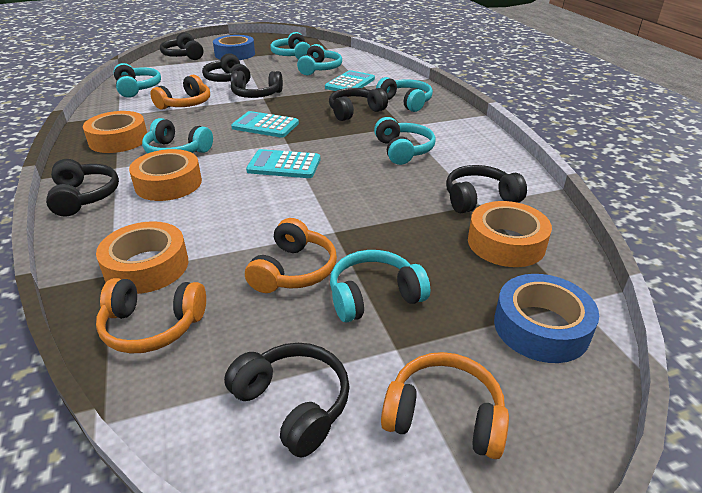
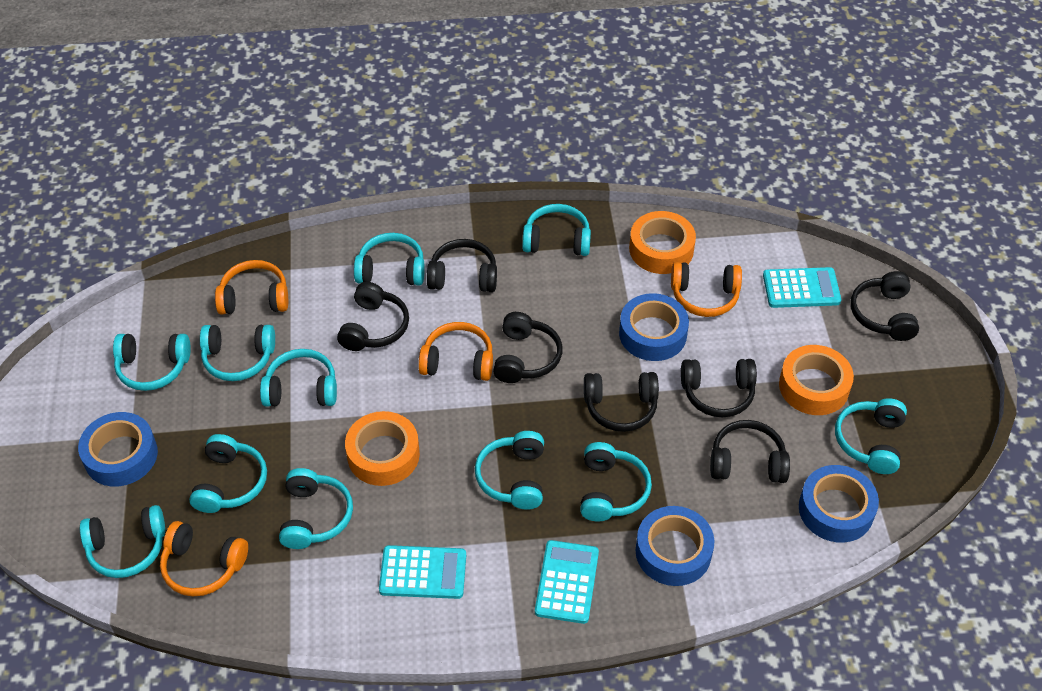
blue tape: [213,35,255,60] [494,274,599,363] = 2 -> [78,412,158,486] [619,293,689,361] [635,506,714,586] [799,465,879,543] = 4
orange tape: [83,111,147,153] [96,221,188,294] [129,149,202,201] [468,201,552,267] = 4 -> [345,411,420,486] [629,211,696,274] [779,345,854,415] = 3
turquoise headphones: [114,63,161,98] [142,118,213,153] [270,32,310,59] [297,44,342,75] [330,250,430,322] [374,117,436,165] [376,77,433,112] = 7 -> [80,505,165,578] [113,334,191,391] [189,434,267,513] [200,325,275,381] [260,349,337,407] [279,468,353,549] [354,233,425,285] [475,431,544,510] [522,204,591,256] [580,442,652,521] [835,398,907,474] = 11

